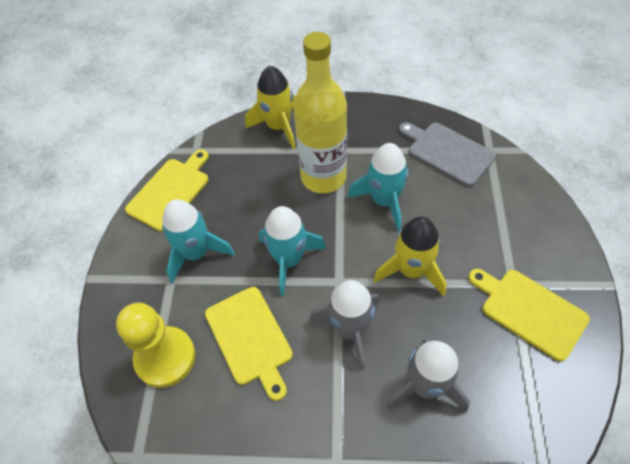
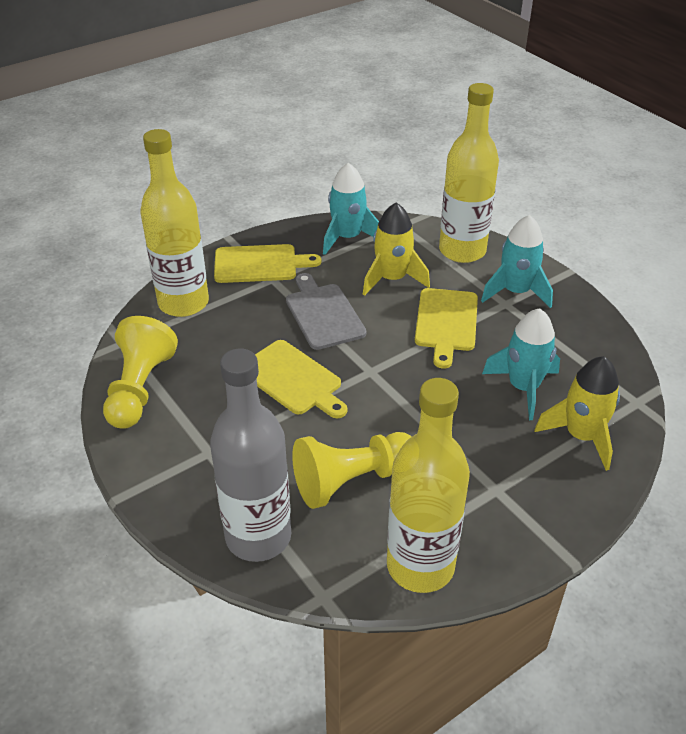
grey bottle: none = 0 -> [210,349,291,562] = 1
grey rocket: [309,280,380,370] [386,338,470,412] = 2 -> none = 0
yellow bottle: [293,32,347,193] = 1 -> [140,129,209,317] [387,378,470,593] [439,83,499,263] = 3
yellow pawn: [116,303,196,388] = 1 -> [103,316,178,429] [292,432,412,509] = 2

